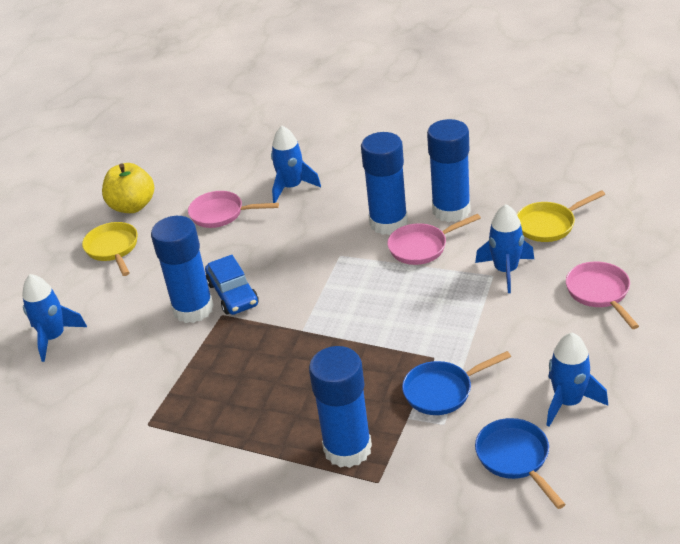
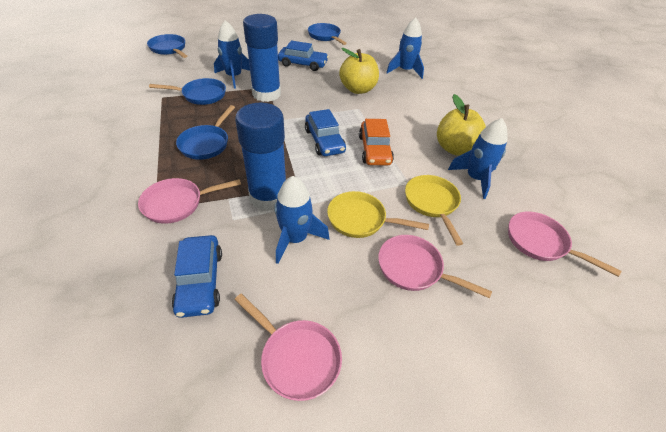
blue car: [205,255,259,315] = 1 -> [172,235,222,318] [278,41,329,71] [305,109,346,156] = 3
blue glue stick: [151,216,214,323] [309,346,372,468] [361,132,408,235] [427,119,471,222] = 4 -> [235,103,286,211] [243,14,281,102] = 2
blue pan: [402,351,511,415] [475,418,566,509] = 2 -> [147,34,187,58] [149,78,226,105] [176,105,235,160] [308,23,347,45] = 4
orange car: none = 0 -> [359,119,394,165] = 1
pink pan: [188,191,279,228] [387,214,481,265] [566,261,639,329] = 3 -> [138,178,241,224] [235,294,342,401] [378,235,492,298] [508,212,622,277] = 4
yellow apple: [102,163,154,213] = 1 -> [339,48,379,94] [437,94,486,155] = 2

